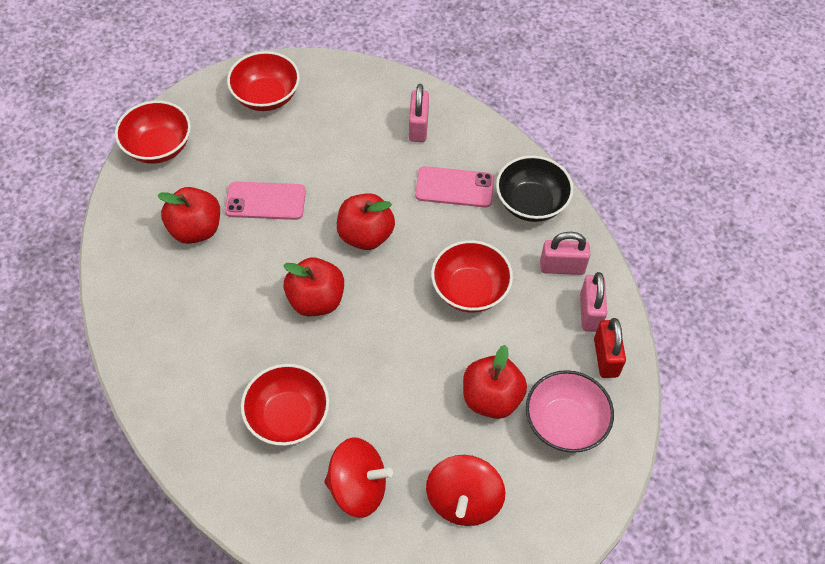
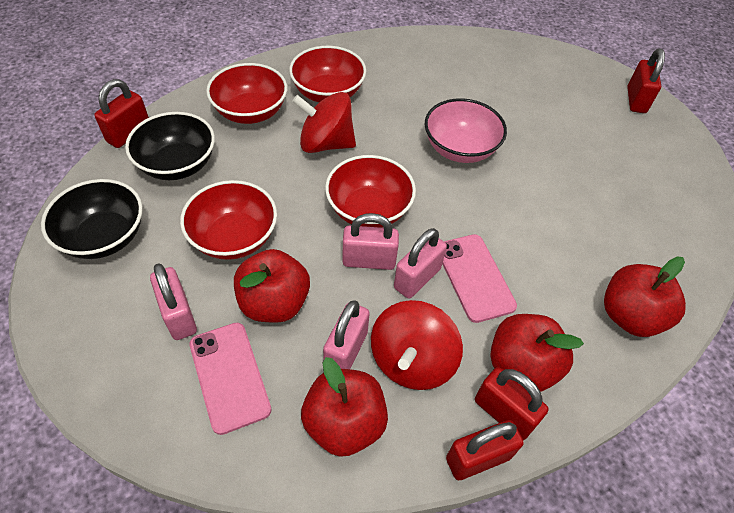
black bowl: [496,156,573,222] = 1 -> [41,179,143,259] [125,112,215,180] = 2
pink padlock: [409,84,429,142] [540,232,590,275] [580,272,607,332] = 3 -> [150,263,197,340] [323,300,370,369] [342,213,399,270] [394,228,447,299] = 4
red padlock: [594,318,626,378] = 1 -> [94,79,149,148] [446,420,524,480] [475,367,548,440] [627,49,665,113] = 4

